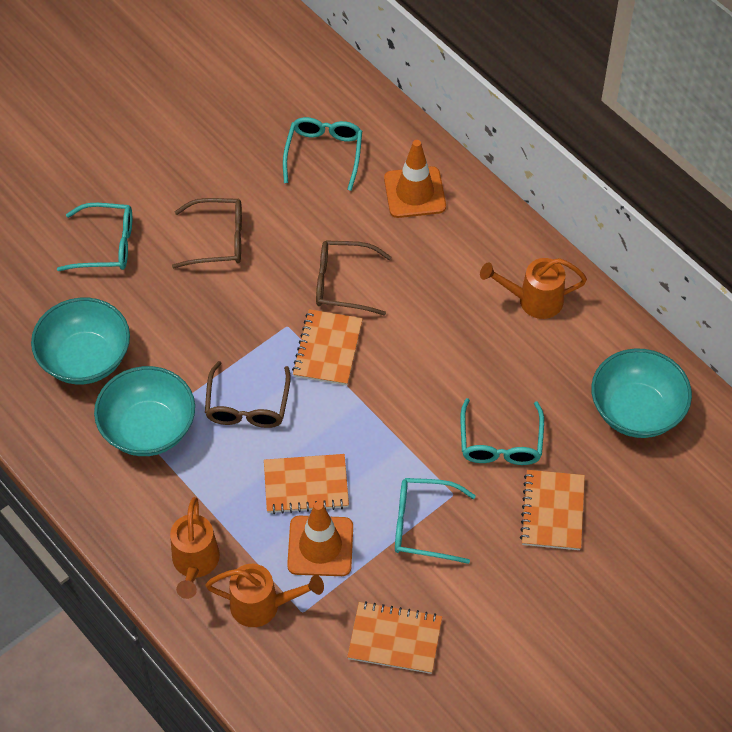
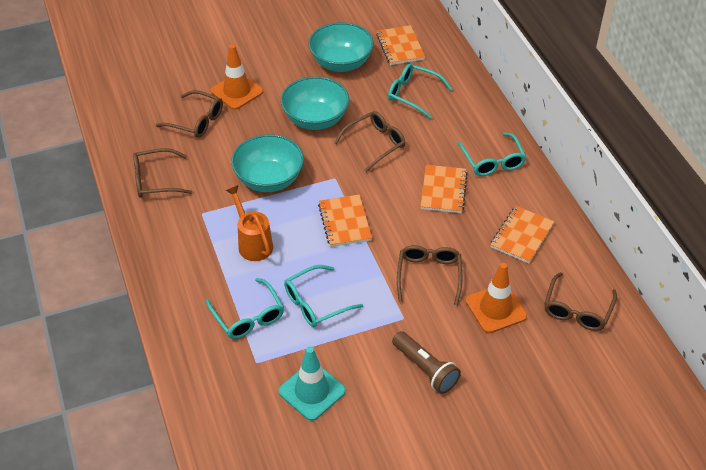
brown flashlight: none = 0 -> [392,331,461,394] = 1
brown glasses: [172,198,242,268] [205,361,291,428] [316,240,391,315] = 3 -> [133,148,192,198] [156,90,223,138] [334,111,405,172] [397,245,462,306] [544,272,617,331] = 5
orange watering can: [170,497,220,599] [205,564,324,627] [480,258,587,319] = 3 -> [226,185,273,261] = 1
turquoise traffic cone: none = 0 -> [278,347,346,421] = 1

